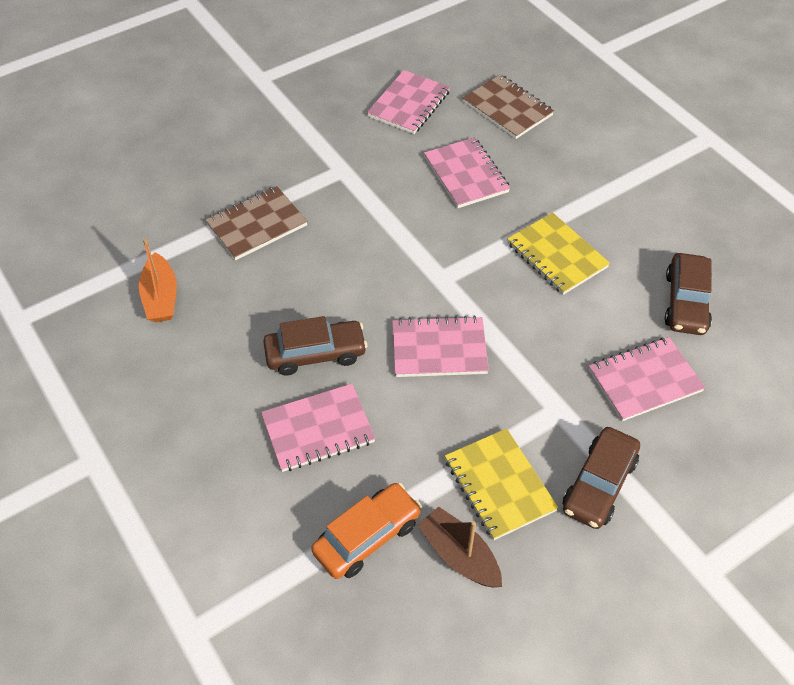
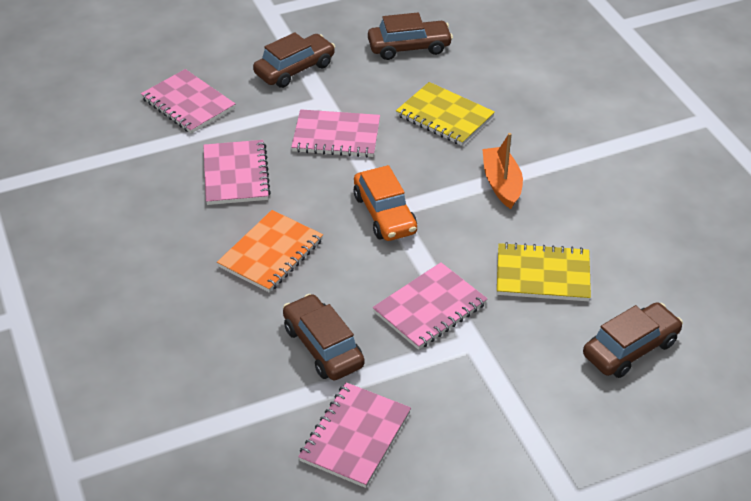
brown boat: [418,506,502,588] = 1 -> none = 0
brown car: [263,316,367,376] [563,427,640,529] [665,253,712,335] = 3 -> [253,32,335,88] [283,294,365,380] [368,12,453,60] [583,302,683,378] = 4
brown notebook: [205,186,308,260] [463,74,554,139] = 2 -> none = 0
orange notebook: none = 0 -> [217,210,323,293] = 1

